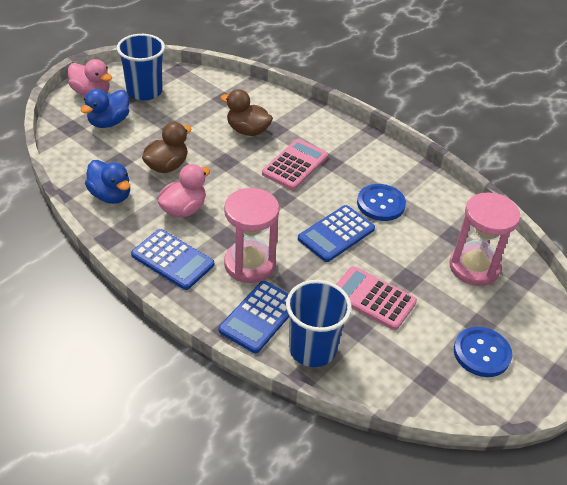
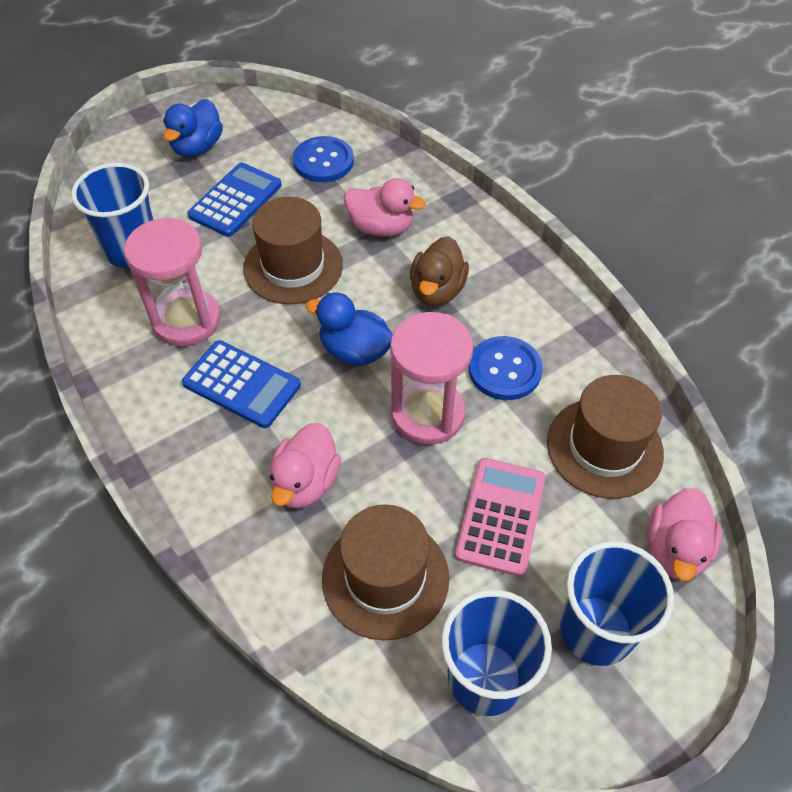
blue calculator: [131,229,214,290] [219,281,289,353] [298,205,375,262] = 3 -> [182,340,301,428] [187,163,281,237] = 2
blue cup: [117,34,165,101] [286,280,352,367] = 2 -> [71,163,153,268] [441,590,552,716] [560,541,674,666] = 3
brown duck: [142,122,192,173] [220,89,273,136] = 2 -> [410,236,469,306] = 1
brown hat: none = 0 -> [243,197,343,304] [322,504,449,640] [547,375,664,499] = 3
pink calculator: [262,139,328,190] [336,266,417,330] = 2 -> [455,458,546,577] = 1
pink duck: [68,59,112,96] [158,164,210,218] = 2 -> [270,423,341,509] [344,178,426,237] [647,488,722,581] = 3

